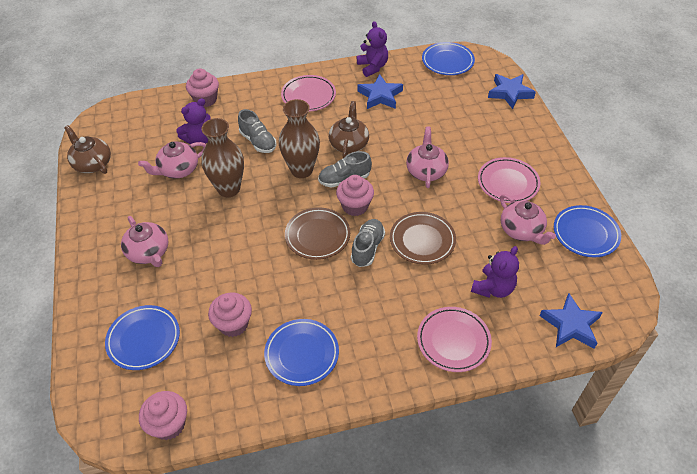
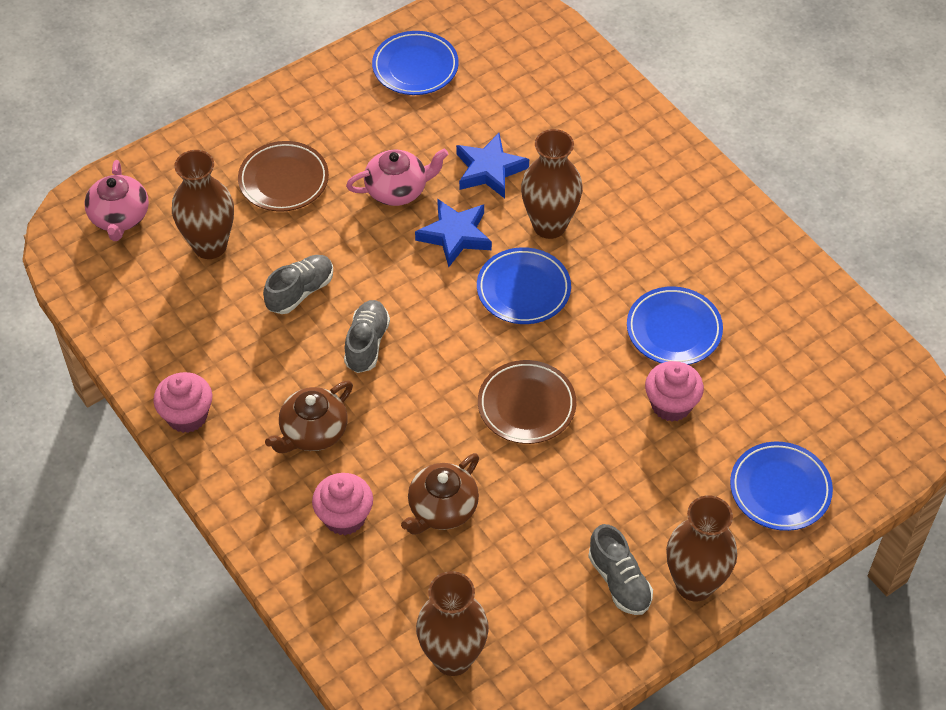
blue star: [357,74,403,109] [488,74,536,109] [539,293,603,349] = 3 -> [415,199,492,267] [456,133,529,199] = 2
brown vase: [201,118,244,197] [279,99,320,178] = 2 -> [172,150,234,259] [416,571,489,676] [521,129,583,239] [666,495,737,601] = 4
pink cupcake: [139,391,187,440] [186,68,219,107] [208,293,252,337] [336,175,374,216] = 4 -> [153,372,212,433] [312,473,373,535] [645,361,704,422] = 3
pink plate: [281,75,336,112] [417,307,492,372] [478,157,541,203] = 3 -> none = 0
pink teapot: [121,216,169,267] [138,141,206,179] [406,126,449,188] [500,194,556,245] = 4 -> [84,160,149,241] [346,149,448,206] = 2
purple teddy bear: [176,98,211,144] [357,21,388,77] [471,246,519,298] = 3 -> none = 0

